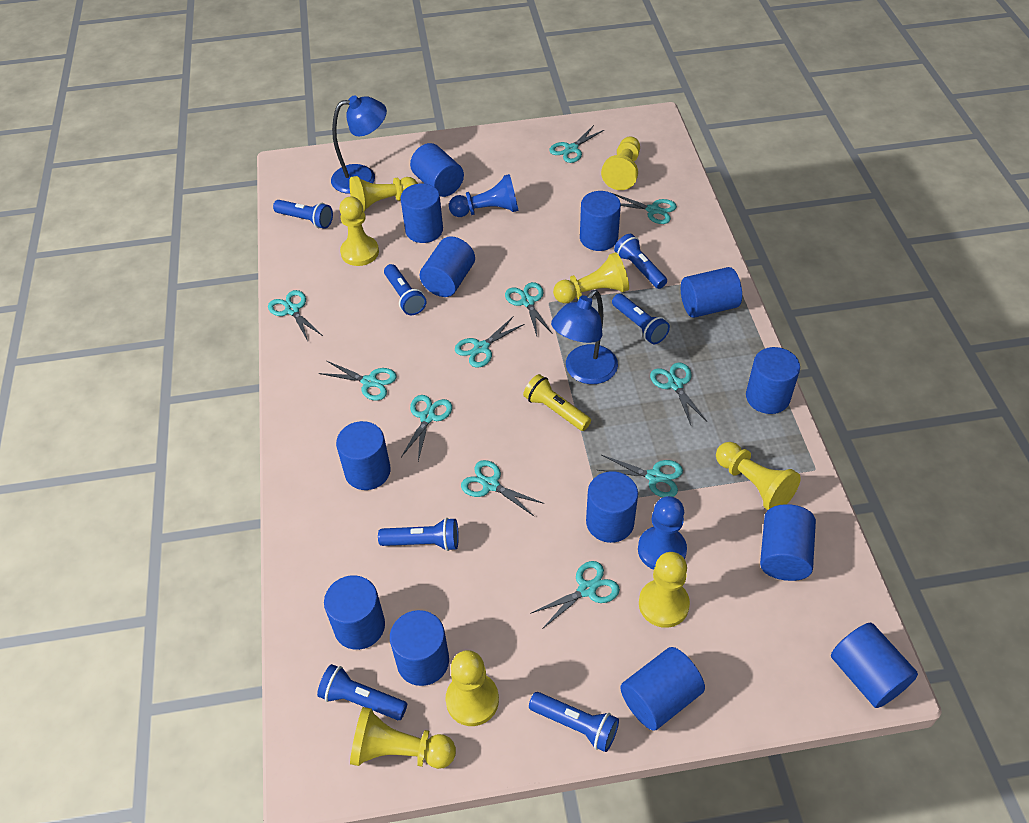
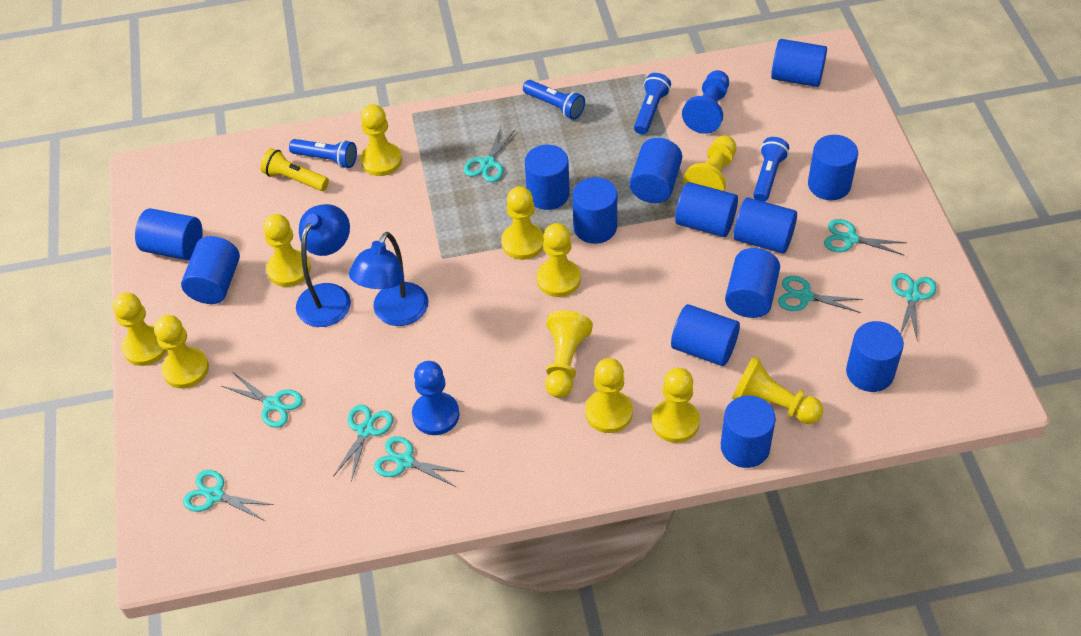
blue flashlight: [273,200,333,229] [317,664,407,720] [378,518,459,551] [384,264,426,315] [529,692,619,752] [612,294,670,344] [614,234,667,289] = 7 -> [289,139,357,168] [523,80,585,120] [634,73,671,134] [753,137,789,202] = 4
turquoise scissors: [268,290,323,341] [319,361,397,401] [401,395,452,461] [455,317,525,368] [461,460,545,517] [505,282,553,336] [530,561,620,629] [549,125,604,163] [598,455,683,497] [612,193,677,224] [650,362,707,425] = 11 -> [183,470,274,520] [222,372,303,428] [333,404,393,482] [374,436,464,487] [464,127,516,182] [778,276,863,313] [824,219,907,255] [891,273,936,342] = 8
yellow pawn: [339,197,379,266] [349,176,418,212] [350,707,456,769] [446,650,499,726] [553,252,629,303] [601,136,640,190] [639,552,690,628] [716,442,801,510] = 8 -> [113,293,167,366] [154,315,209,389] [263,214,311,287] [360,104,402,176] [501,186,544,260] [537,223,581,297] [545,310,593,398] [585,358,633,433] [652,368,700,443] [683,135,736,191] [732,356,823,424] = 11

